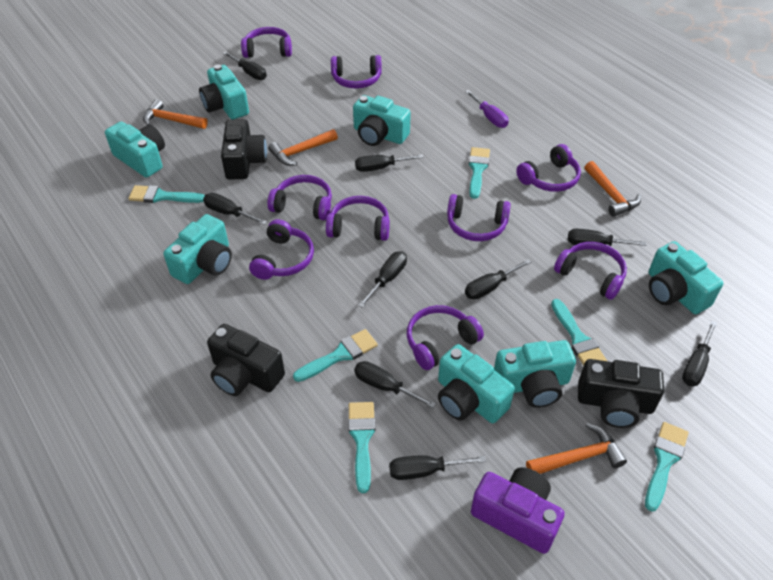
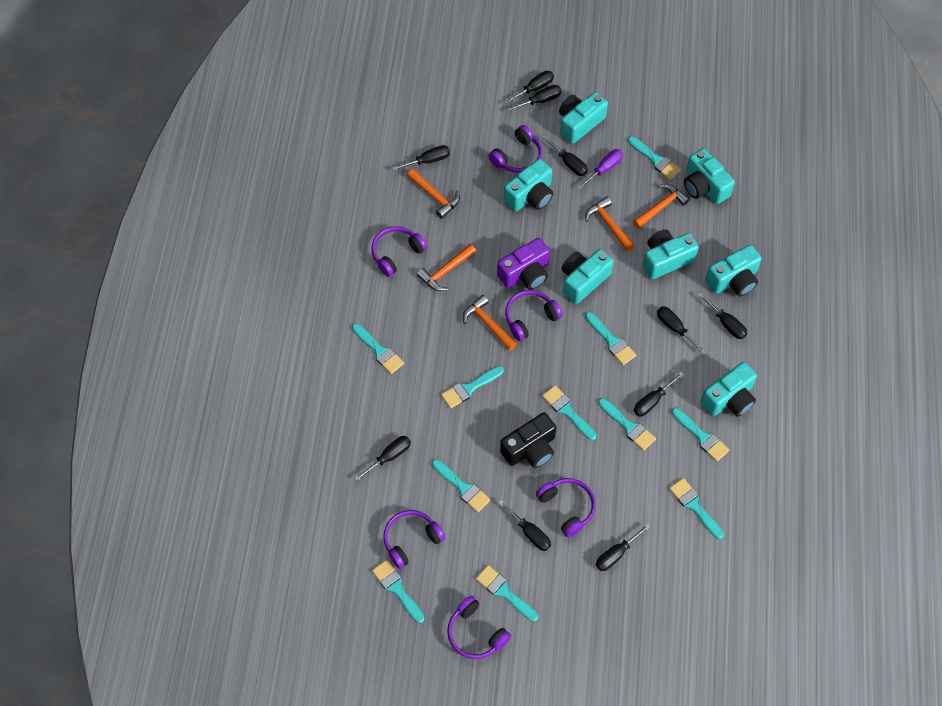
black camera: [207,324,285,396] [221,119,267,180] [578,359,664,428] = 3 -> [500,412,556,468] = 1
black screwdriver: [203,193,267,225] [223,52,267,80] [354,361,436,408] [355,154,424,172] [358,251,407,308] [389,455,486,480] [465,259,531,300] [568,229,647,246] [682,321,717,386] = 9 -> [355,436,411,481] [392,145,450,171] [498,499,551,551] [504,71,554,104] [507,85,562,112] [542,135,588,176] [596,523,651,571] [634,372,684,416] [657,306,706,354] [698,292,747,339] = 10
orange hammer: [143,99,208,129] [268,129,338,166] [526,423,627,474] [584,161,641,217] = 4 -> [407,169,460,219] [417,244,476,291] [463,295,517,351] [585,197,635,251] [633,184,690,229] = 5
purple headphones: [241,27,292,58] [249,219,314,280] [267,175,332,220] [326,196,390,241] [331,55,382,89] [407,305,484,370] [447,194,511,241] [516,144,581,192] [554,242,627,300] = 9 -> [371,226,428,277] [383,510,445,569] [447,596,511,659] [488,125,542,173] [505,290,563,341] [536,478,596,538] = 6
turquoise brush: [129,185,205,203] [293,329,378,382] [348,402,375,493] [469,147,490,199] [551,299,607,366] [645,422,689,512] = 6 -> [352,323,404,374] [372,560,424,623] [432,459,490,512] [441,366,504,408] [476,565,538,621] [542,385,596,440] [585,312,636,365] [598,398,656,451] [628,136,681,180] [669,478,724,539] [671,408,730,462] = 11

